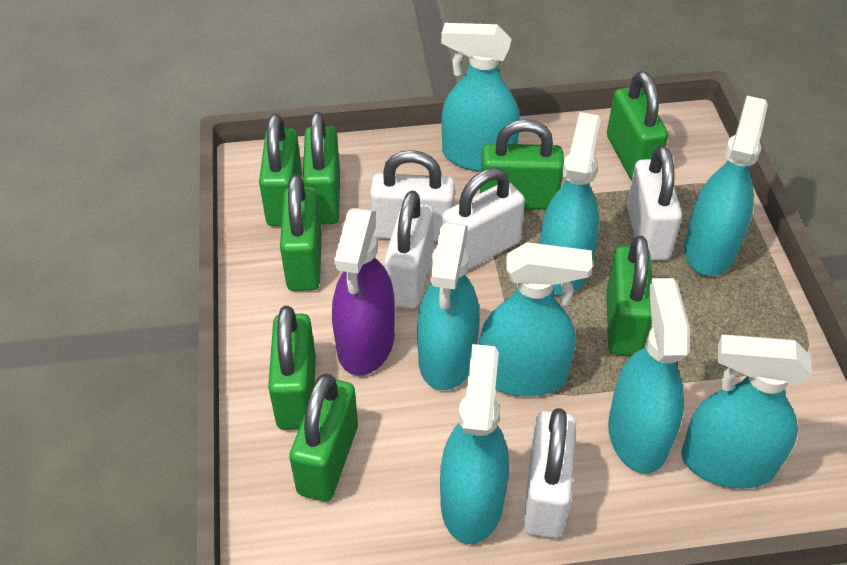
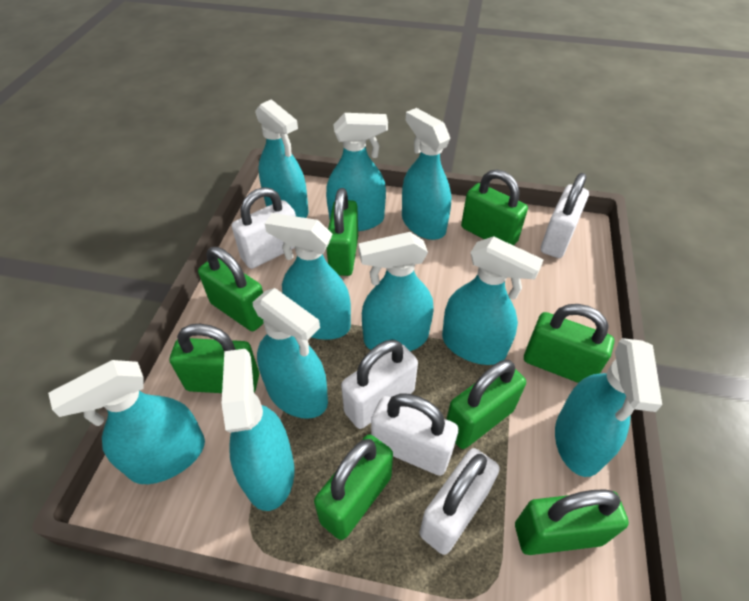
purple spray bottle: [332,208,395,375] = 1 -> none = 0
turquoise spray bottle: [417,223,480,390] [440,344,509,544] [441,23,520,172] [479,242,592,396] [539,112,601,295] [608,278,690,474] [681,335,812,489] [684,95,768,276] = 8 -> [48,360,205,484] [221,349,294,511] [252,288,328,419] [255,99,309,218] [265,213,351,340] [326,113,388,231] [358,232,434,351] [402,108,451,240] [442,236,544,365] [555,338,662,477] = 10

